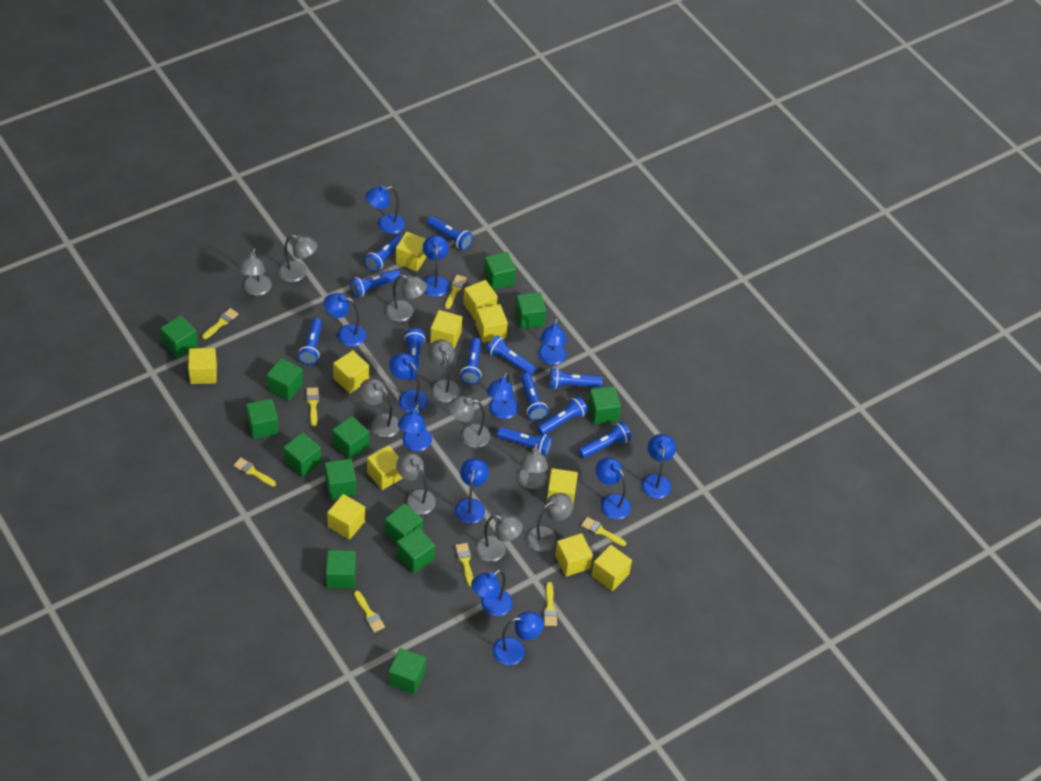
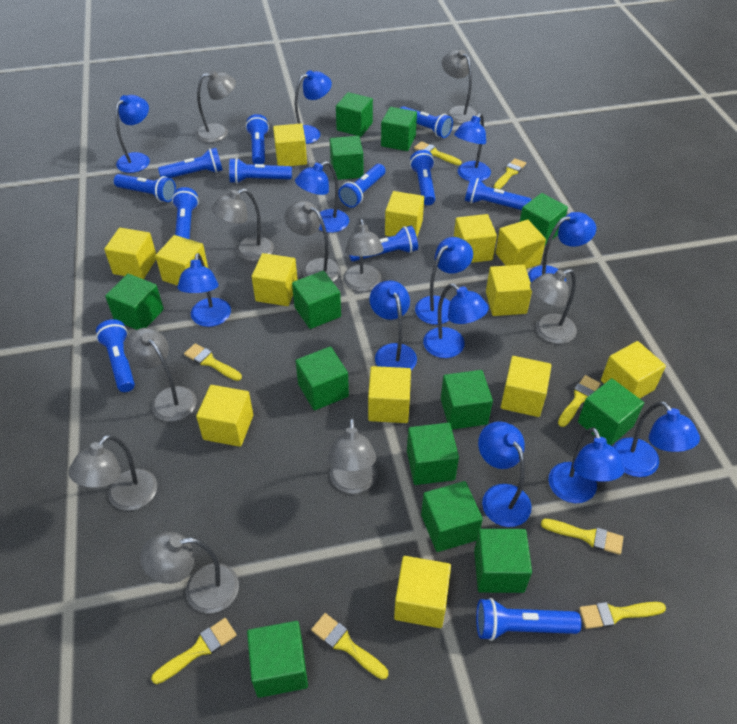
yellow cube: [188,348,217,384] [327,494,365,540] [333,350,369,393] [367,446,403,490] [396,232,426,271] [430,310,462,349] [463,280,498,320] [476,304,508,343] [546,468,578,504] [555,533,593,577] [592,545,632,591] = 11 -> [104,228,156,279] [155,235,208,286] [196,385,253,447] [252,253,298,306] [273,124,307,166] [368,366,411,423] [385,191,424,237] [394,556,451,628] [454,214,497,263] [486,265,532,316] [495,220,546,269] [501,356,552,417] [601,341,666,399] = 13

